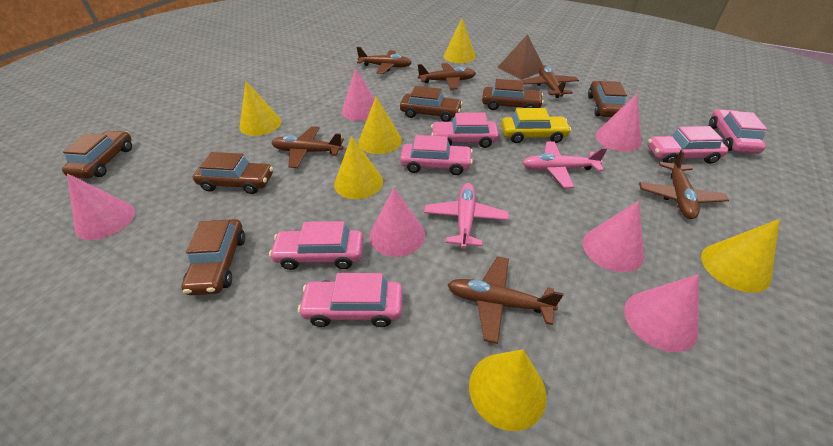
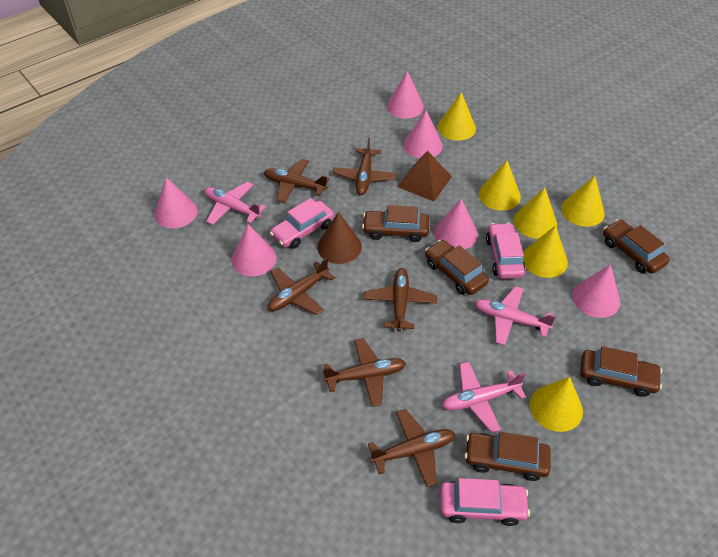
brown car: [62,130,132,179] [181,219,245,295] [193,152,273,194] [400,86,463,122] [482,79,544,110] [588,81,627,117] = 6 -> [362,205,429,242] [425,240,489,295] [464,432,551,481] [580,346,662,397] [603,219,670,274] = 5
brown cone: none = 0 -> [317,212,362,264] = 1
pink car: [269,221,364,270] [298,273,403,327] [400,135,473,175] [431,112,499,148] [647,126,728,164] [709,109,767,154] = 6 -> [270,198,334,249] [440,478,530,526] [486,223,526,279] = 3
pink plane: [424,183,509,249] [522,142,607,188] = 2 -> [204,182,266,225] [442,362,526,433] [474,286,556,345] = 3
yellow car: [501,108,571,143] = 1 -> none = 0

